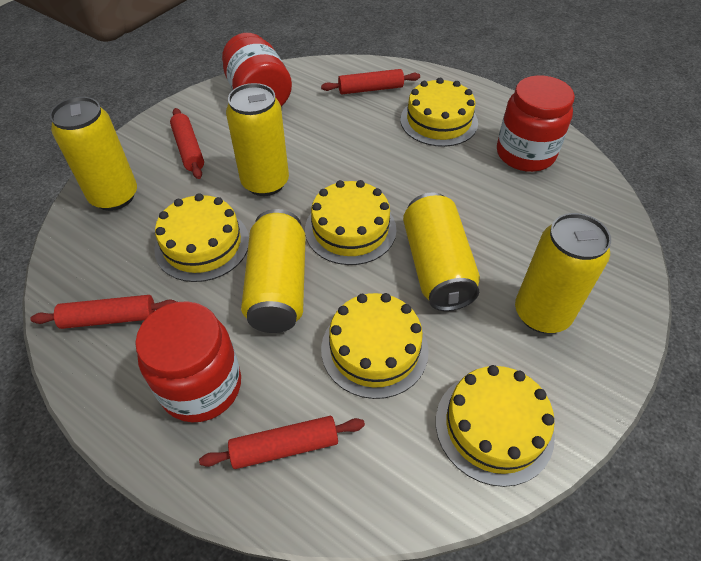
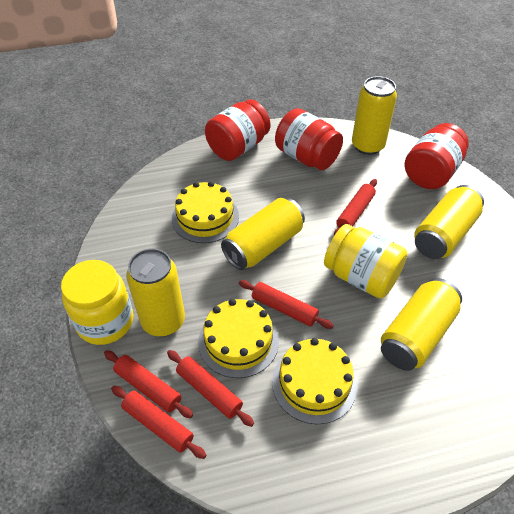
red rolling pin: [30,295,177,329] [170,108,204,179] [199,416,365,469] [321,69,420,94] = 4 -> [104,350,193,418] [111,386,206,459] [167,350,254,427] [239,280,334,329] [334,179,377,235] = 5
yellow cake: [154,193,249,282] [305,180,396,265] [321,293,429,399] [400,78,478,147] [436,365,555,487] = 5 -> [172,181,239,243] [198,299,279,378] [272,338,357,424] = 3
yellow jar: none = 0 -> [61,260,133,345] [324,224,408,298] = 2

